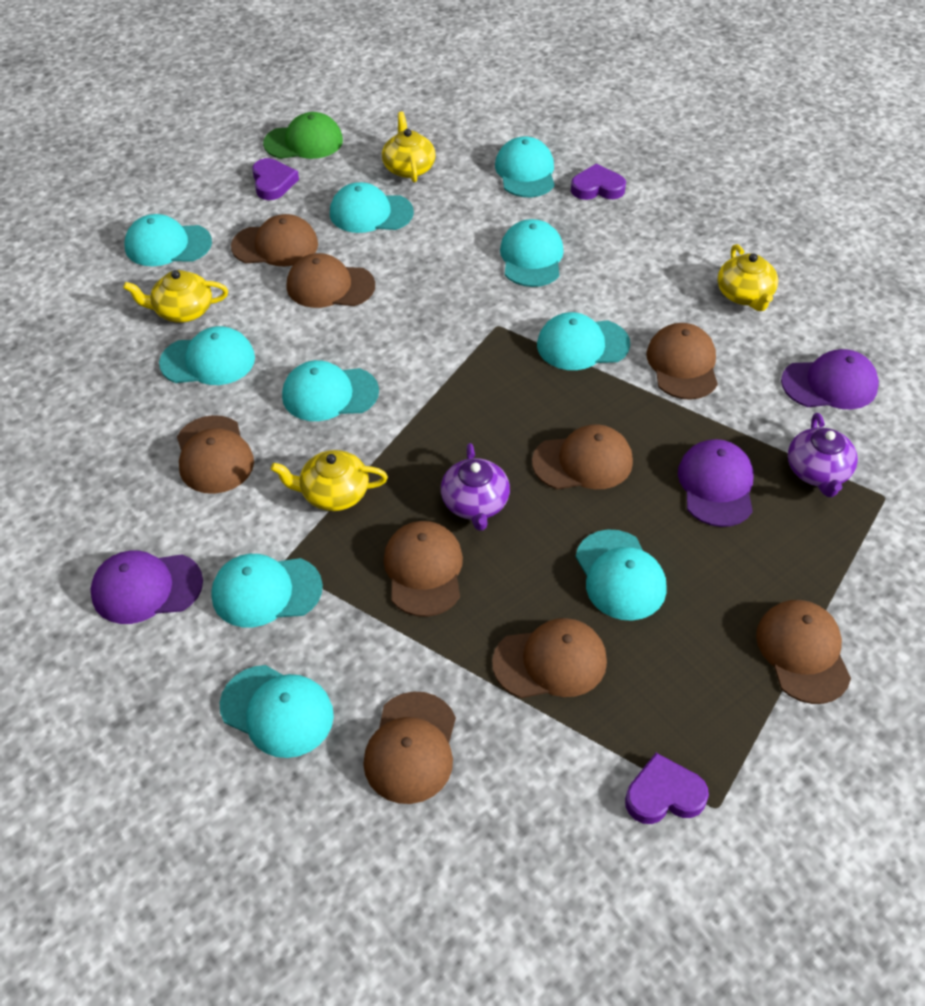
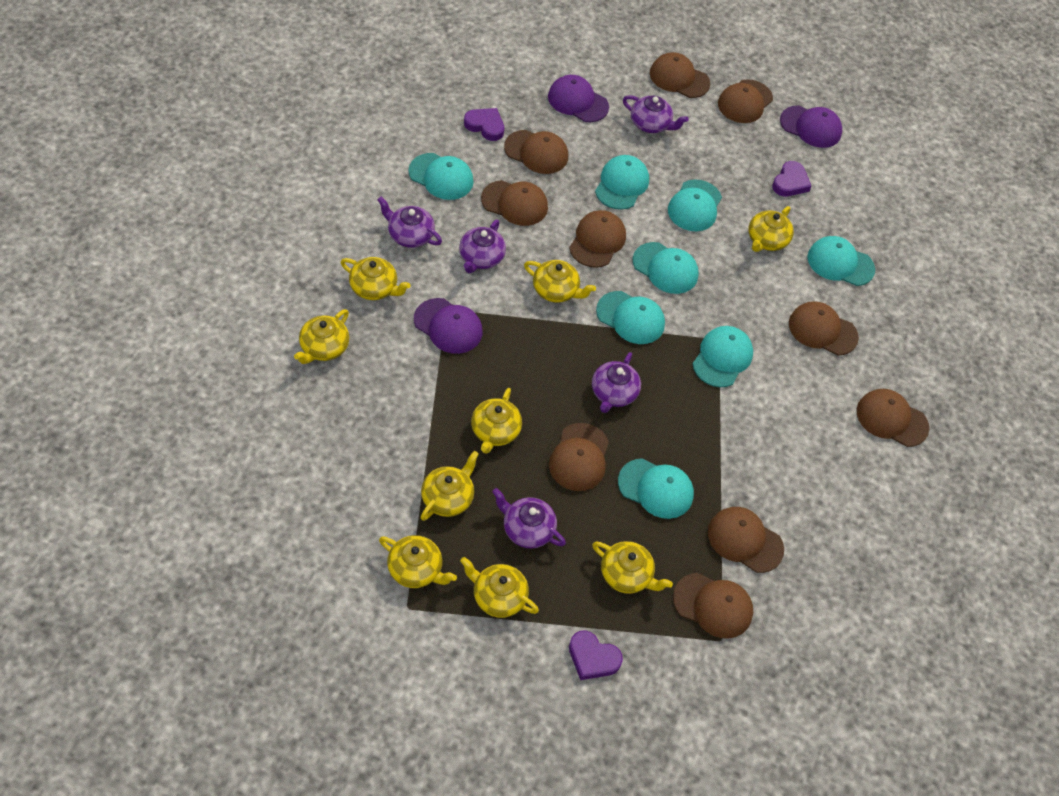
brown cap: [177,415,254,494] [231,214,318,267] [286,253,375,308] [363,692,456,804] [384,521,463,617] [492,618,607,698] [532,424,633,490] [647,323,718,400] [756,600,851,704] = 9 -> [481,180,548,226] [504,130,568,174] [549,423,609,491] [569,210,626,268] [650,52,710,98] [673,573,753,639] [708,507,784,573] [718,79,773,123] [789,301,859,355] [857,389,929,447] = 10
green cap: [263,112,343,159] = 1 -> none = 0
purple teapot: [441,443,510,531] [788,413,858,497] = 2 -> [377,196,442,248] [459,219,506,273] [492,488,566,549] [592,352,641,413] [623,95,689,133] = 5
turquoise cap: [124,214,212,266] [159,326,255,385] [211,554,323,627] [220,665,334,758] [282,360,379,421] [330,182,414,233] [495,136,555,197] [500,219,564,287] [537,312,630,370] [576,530,667,620] = 10 -> [408,153,474,200] [595,155,649,210] [596,291,665,344] [618,458,694,519] [633,242,699,294] [668,180,722,231] [693,326,753,387] [807,236,875,286] = 8
yellow teapot: [123,270,228,323] [271,450,388,511] [382,111,436,182] [718,244,778,311] = 4 -> [294,309,349,364] [341,257,411,300] [379,535,457,588] [420,451,479,521] [460,557,539,618] [471,388,522,454] [524,260,596,302] [592,541,673,594] [748,206,794,252] = 9

